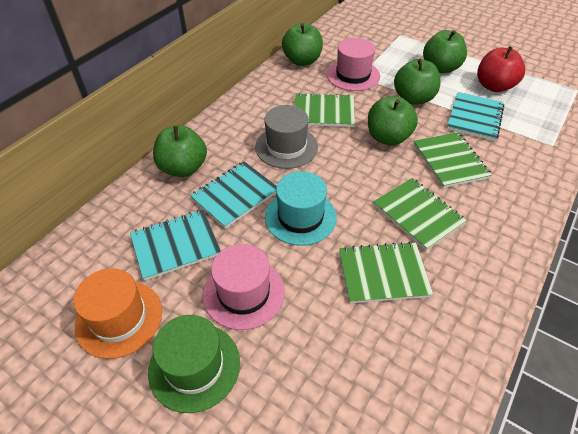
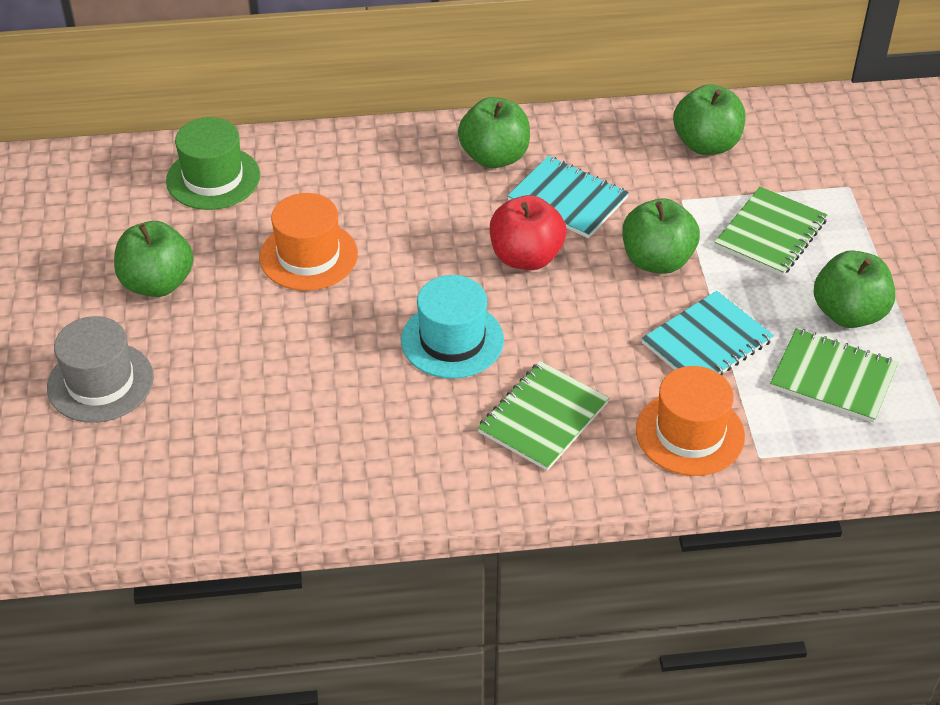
green notebook: [295,93,355,127] [339,242,433,303] [373,178,467,250] [414,132,492,188] = 4 -> [477,361,609,471] [714,187,828,276] [770,328,898,423] = 3
orange hat: [73,268,162,359] = 1 -> [259,193,358,291] [636,366,745,476] = 2
pink hat: [203,244,285,330] [326,38,380,91] = 2 -> none = 0
turquoise notebook: [130,210,221,281] [190,161,276,229] [447,92,504,141] = 3 -> [507,156,629,238] [642,291,774,375] = 2

